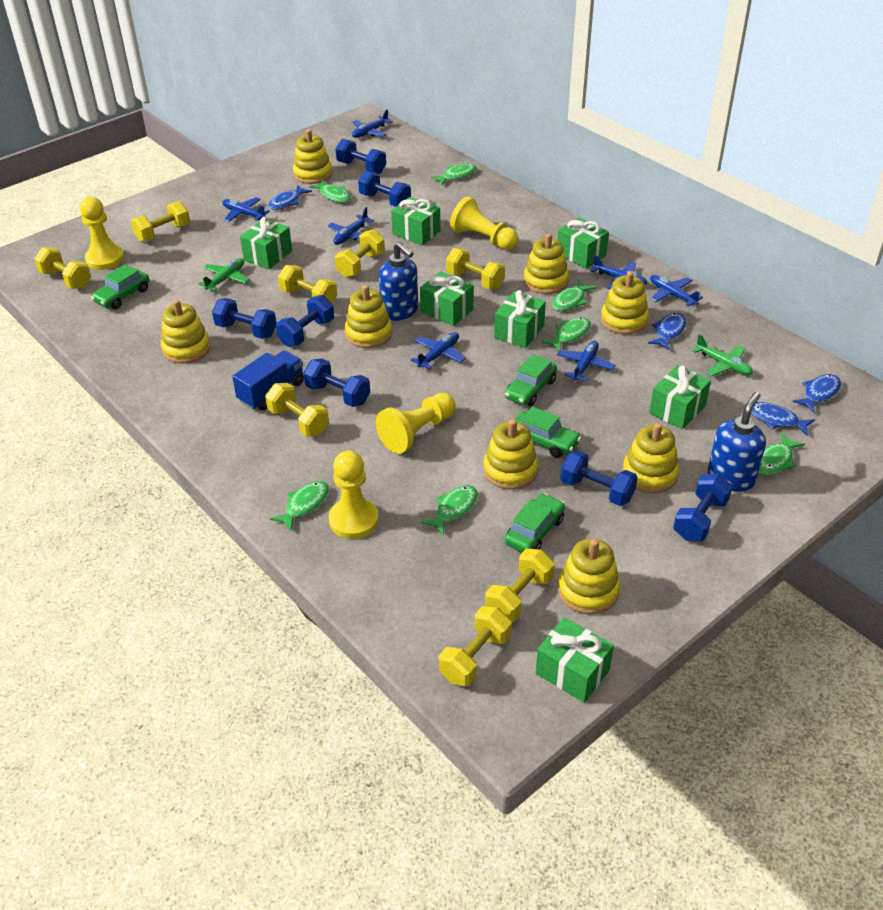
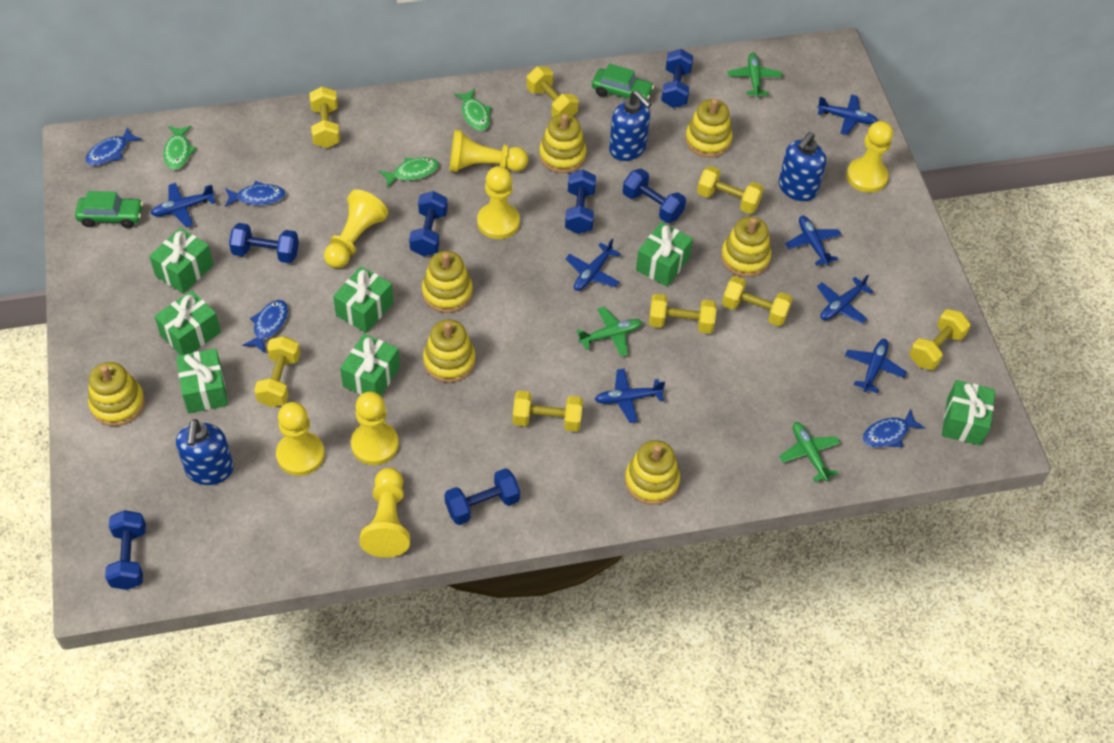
blue soap dispenser: [379,242,418,321] [708,392,766,492] = 2 -> [176,419,233,485] [609,90,652,161] [779,132,826,201] = 3
blue truck: [232,350,304,411] = 1 -> none = 0
green car: [91,264,149,309] [505,354,557,406] [505,493,565,552] [514,406,581,458] = 4 -> [75,191,143,228] [592,64,654,100] = 2
green fish: [270,481,329,531] [309,180,351,203] [421,485,478,535] [431,163,477,185] [542,317,591,350] [552,280,596,311] [759,433,805,475] = 7 -> [163,126,196,170] [379,157,439,188] [454,88,491,131] = 3
green plane: [198,258,249,291] [692,334,753,376] = 2 -> [577,307,642,357] [727,53,782,98] [779,422,840,482] = 3
yellow pawn: [80,197,124,270] [329,450,379,539] [376,393,456,454] [450,196,518,250] = 4 -> [276,402,325,476] [324,189,388,268] [351,392,399,465] [360,468,410,558] [450,130,528,172] [477,166,520,239] [846,121,893,193] = 7
yellow stacking toy: [161,300,211,364] [293,129,332,184] [345,285,392,348] [483,419,538,490] [524,233,569,294] [558,539,620,615] [601,271,649,334] [622,423,679,493] = 8 -> [88,362,145,426] [422,251,473,313] [423,319,476,383] [539,114,587,173] [625,440,680,505] [685,99,733,158] [721,217,771,277] = 7

